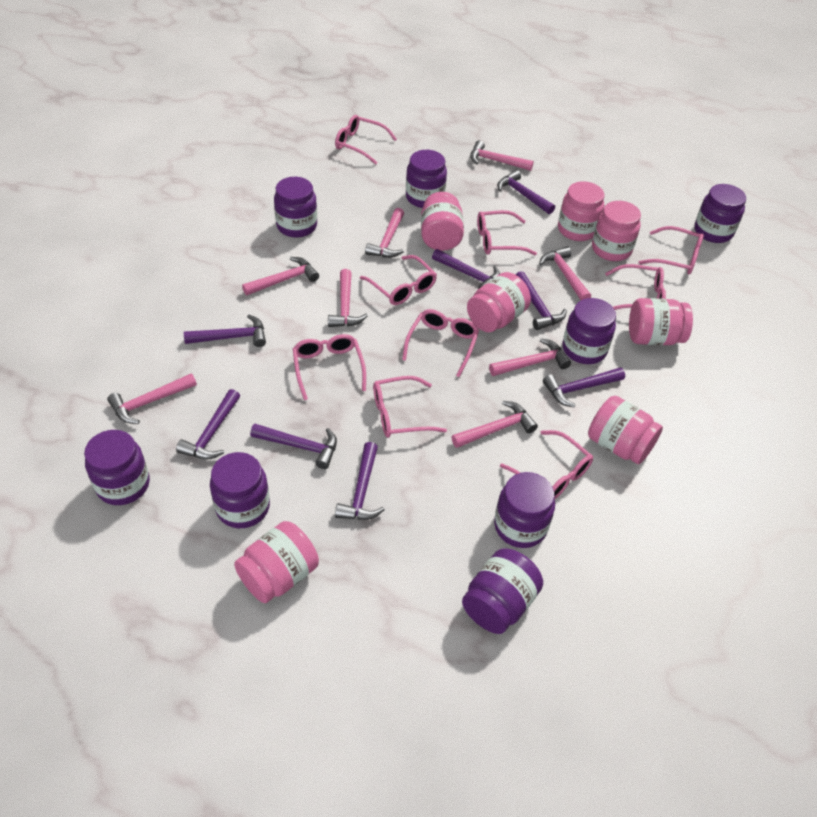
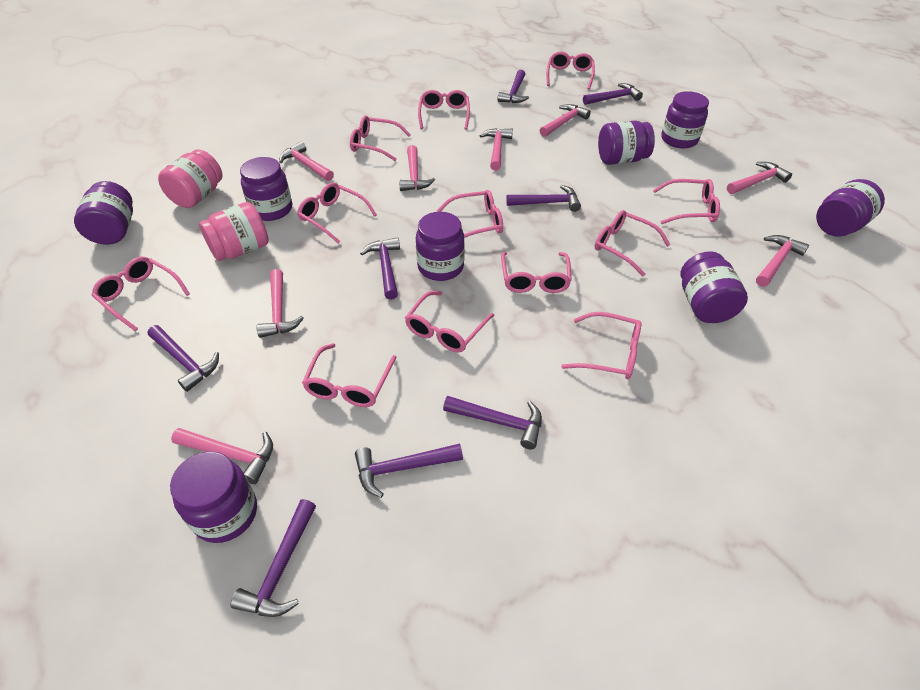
pink glasses: [293,334,366,400] [335,115,397,165] [360,255,437,305] [373,376,447,438] [402,309,479,377] [477,210,537,255] [500,430,593,499] [605,264,666,310] [639,226,704,274] = 9 -> [91,256,190,331] [297,183,377,244] [302,343,396,407] [350,116,411,161] [405,291,494,353] [418,90,470,130] [437,190,503,238] [501,252,572,293] [546,51,595,89] [561,312,641,379] [594,210,670,276] [653,179,720,224] = 12
pink jar: [234,521,319,603] [421,192,464,251] [467,272,531,332] [558,181,604,241] [588,396,663,464] [592,201,641,261] [629,298,693,345] = 7 -> [158,149,223,208] [199,202,269,261] = 2

